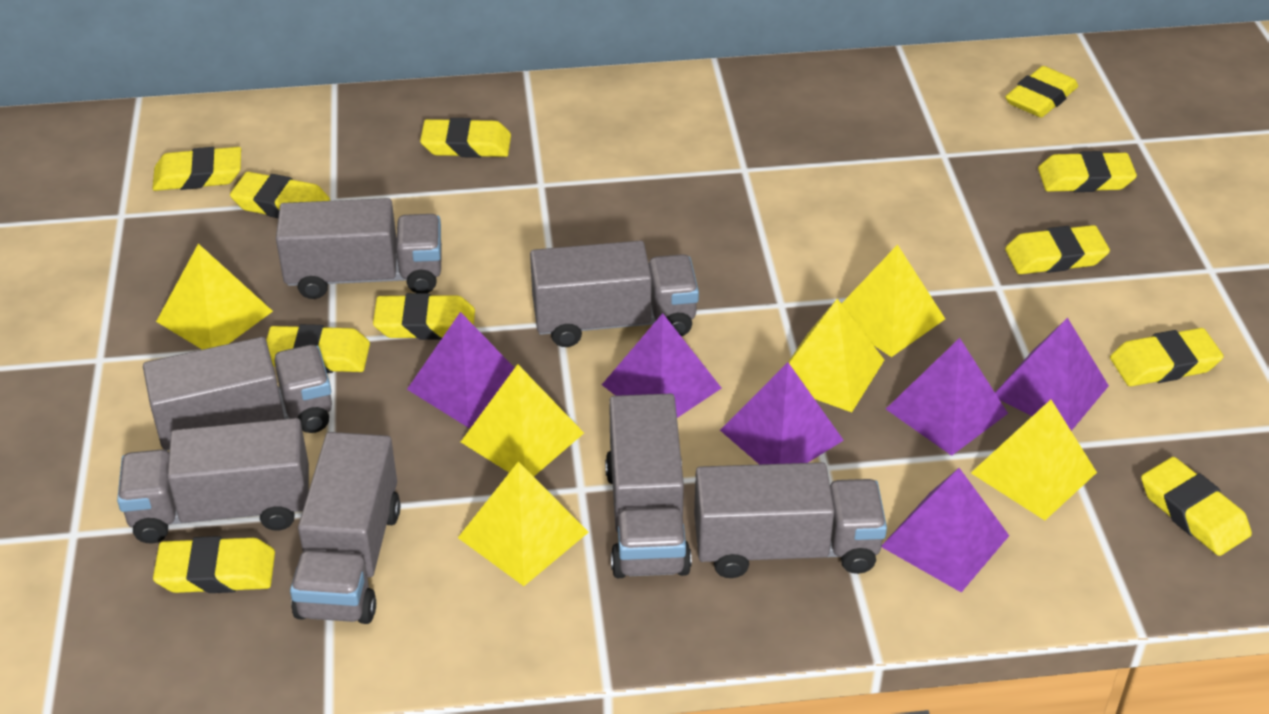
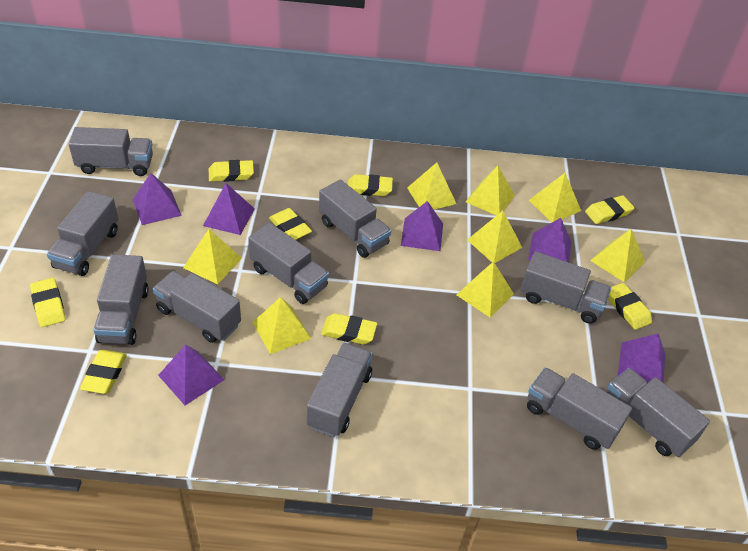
grey truck: [117,418,309,543] [143,337,332,450] [276,198,442,299] [290,432,400,624] [530,241,699,347] [605,393,692,578] [694,462,887,578] = 7 -> [47,191,118,276] [69,127,153,176] [93,254,149,345] [153,271,241,343] [248,223,329,304] [307,343,373,437] [319,179,391,258] [521,251,611,324] [527,368,632,450] [607,368,710,457] = 10
yellow eraser: [152,147,241,191] [153,536,275,593] [230,172,330,218] [266,324,370,373] [373,293,475,340] [420,118,511,158] [1005,66,1078,117] [1005,225,1110,274] [1038,151,1137,192] [1110,328,1224,386] [1141,457,1252,556] = 11 -> [30,278,65,327] [80,350,127,394] [209,160,254,182] [269,208,312,240] [321,313,377,344] [348,174,393,196] [585,195,634,224] [608,283,652,330] = 8
yellow pyramid: [156,244,273,350] [458,461,589,586] [461,364,584,477] [788,299,884,412] [841,244,945,357] [971,400,1097,520] = 6 -> [183,229,242,284] [252,297,311,354] [407,163,456,210] [456,261,514,317] [466,166,515,216] [467,211,522,263] [529,173,581,222] [590,228,645,282] = 8

